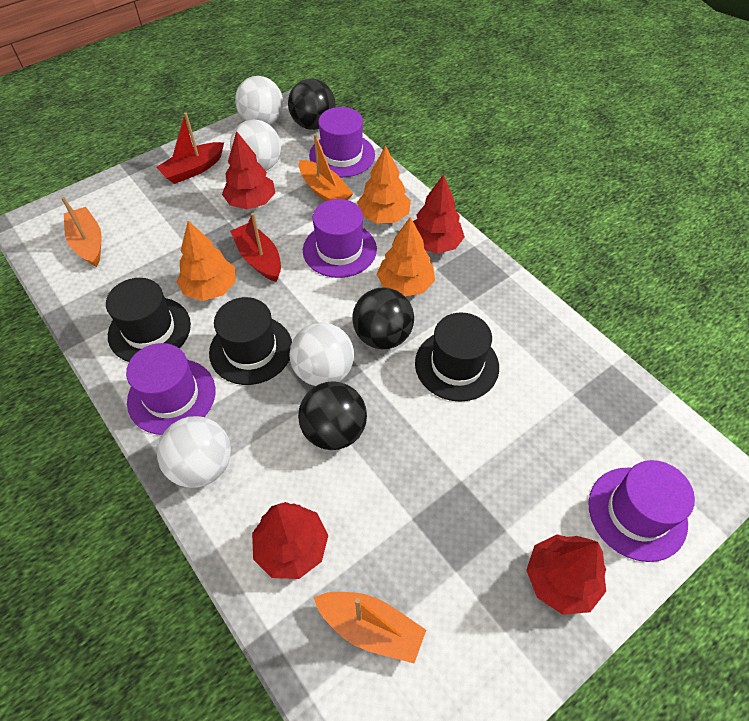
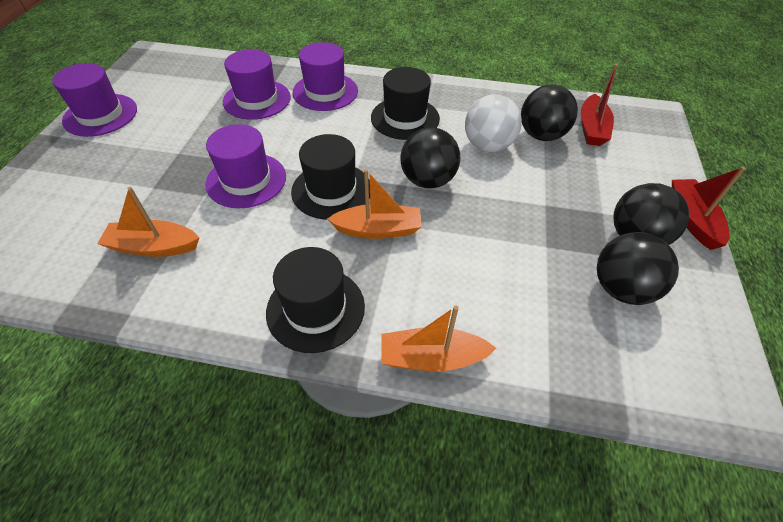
black ball: [288,79,335,130] [298,381,367,450] [353,288,414,349] = 3 -> [400,127,460,188] [521,84,578,141] [597,232,679,305] [613,183,689,245] = 4
orange tree: [177,221,236,301] [357,146,411,223] [377,217,435,296] = 3 -> none = 0
red tree: [222,131,275,209] [252,502,328,579] [413,174,465,254] [527,534,606,615] = 4 -> none = 0
white ball: [157,416,231,488] [230,120,281,171] [235,76,283,125] [290,322,354,386] = 4 -> [465,94,522,152] = 1

